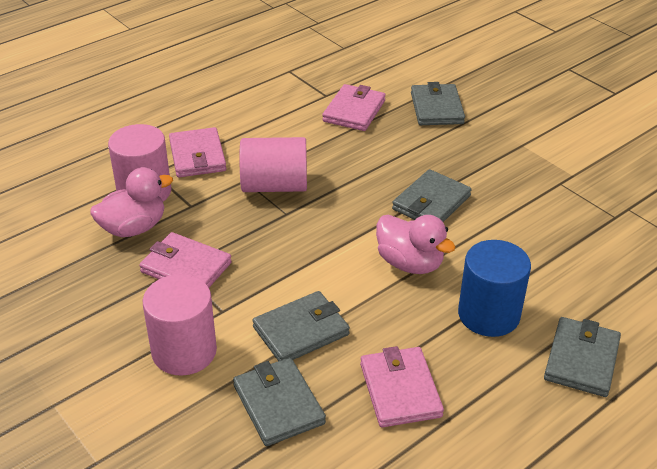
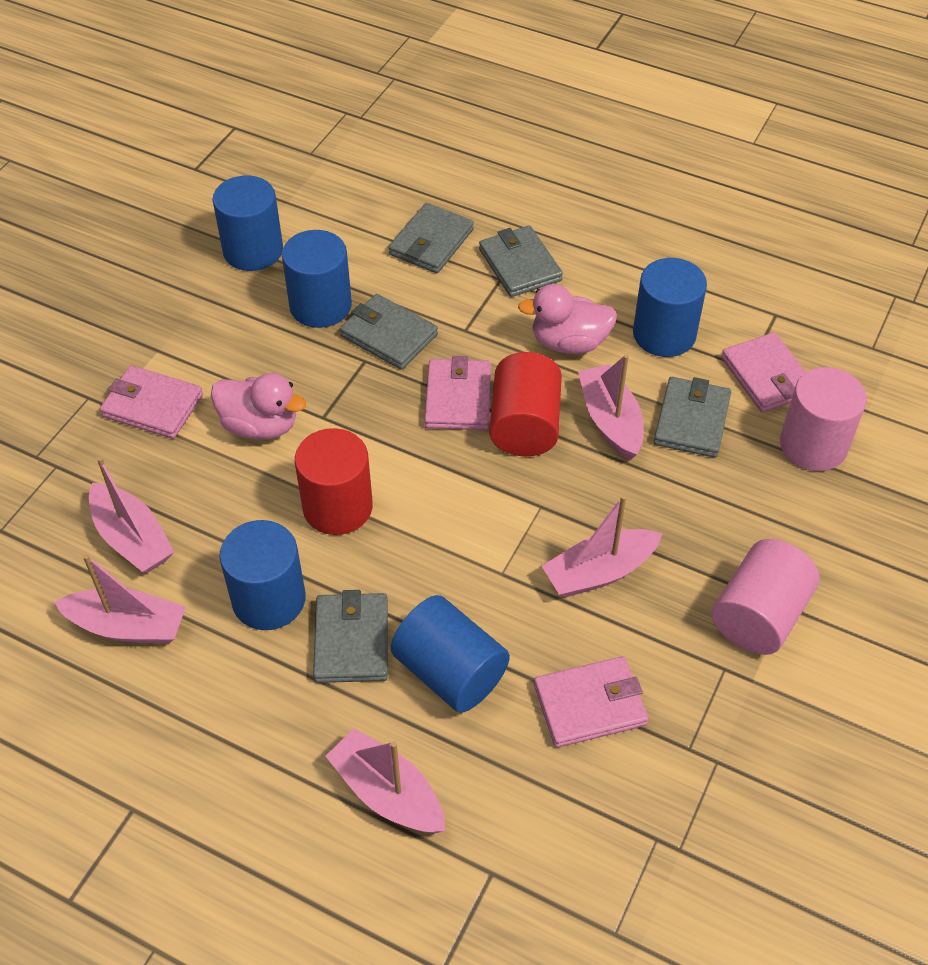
blue cylinder: [458,240,531,337] = 1 -> [213,176,283,271] [220,520,305,630] [282,230,352,328] [391,595,510,713] [633,258,707,357] = 5
pink boat: none = 0 -> [54,554,186,644] [89,457,174,573] [325,728,445,833] [542,495,662,598] [578,354,644,460] = 5
pink cylinder: [108,124,172,202] [143,274,217,376] [240,137,307,192] = 3 -> [712,539,820,655] [780,367,867,471] = 2
red cylinder: none = 0 -> [295,428,373,535] [489,352,562,456] = 2

